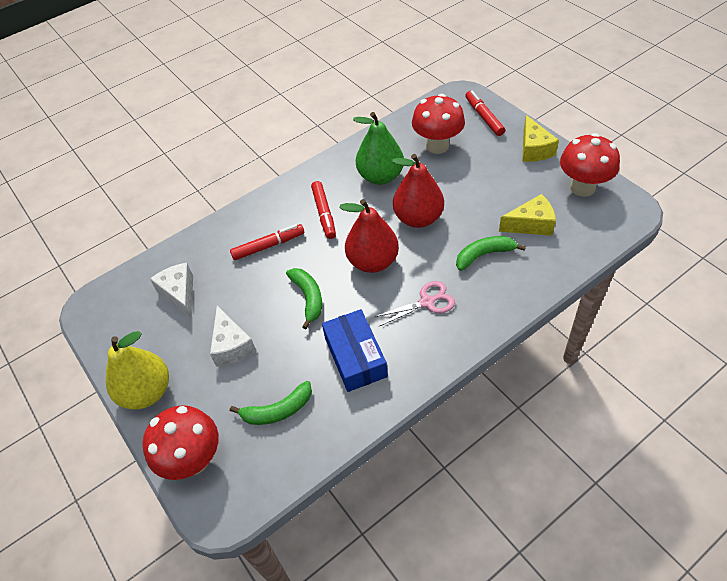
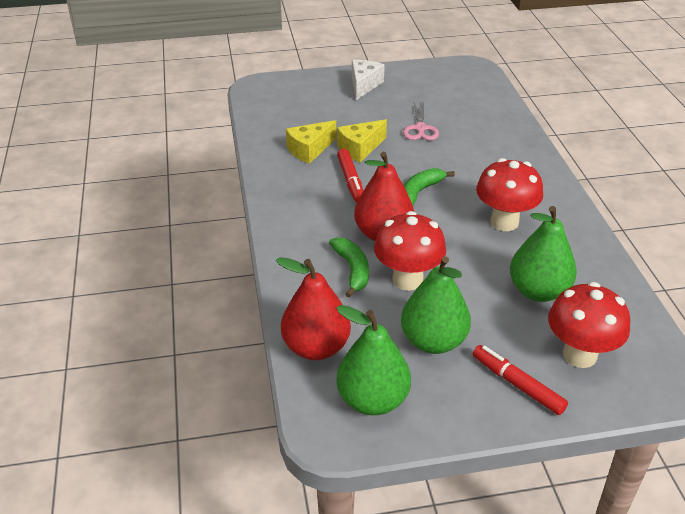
blue box: [322,309,388,392] = 1 -> none = 0
green banana: [230,381,312,425] [286,268,322,329] [456,236,526,271] = 3 -> [329,237,369,298] [404,168,455,205] = 2
green pear: [353,112,404,185] = 1 -> [336,305,411,415] [401,256,471,354] [510,206,577,302] = 3
red marker: [230,224,304,260] [311,181,336,239] [465,91,505,136] = 3 -> [337,149,363,202] [473,345,568,415] = 2
white cheese: [150,263,193,319] [210,306,256,367] = 2 -> [352,60,385,100] = 1
yellow pear: [106,331,169,410] = 1 -> none = 0

